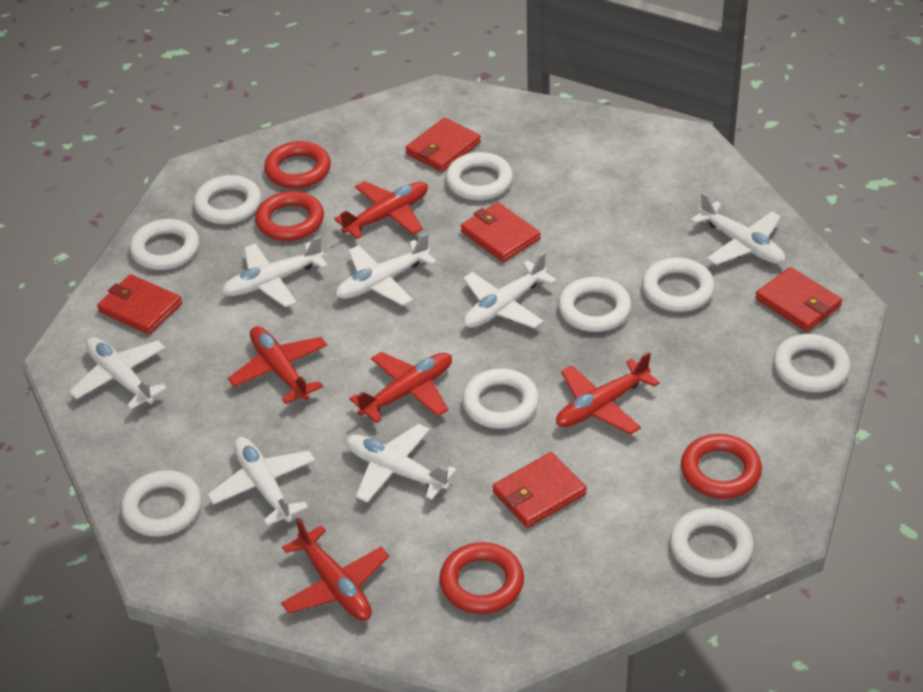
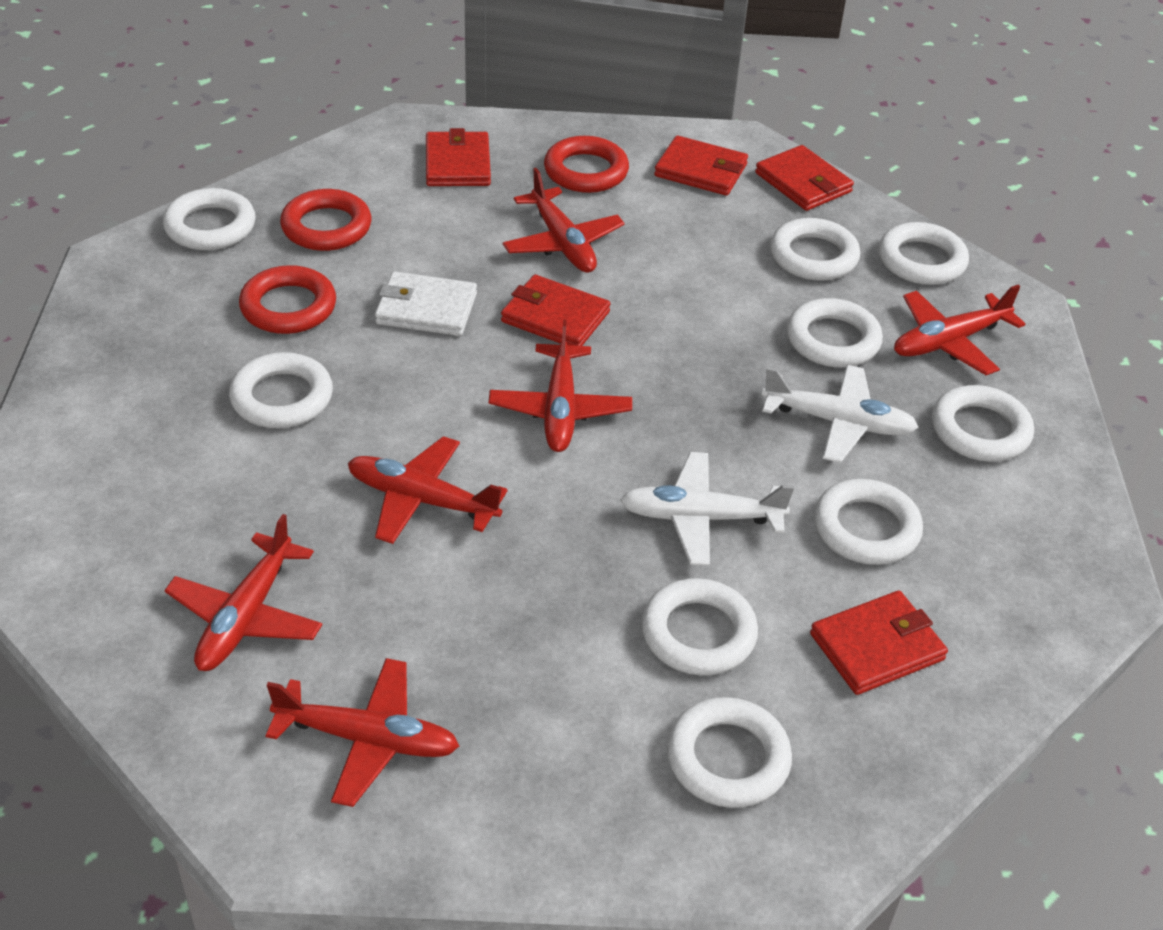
red plane: [228,326,327,404] [281,517,389,621] [334,181,428,239] [350,352,452,423] [556,352,660,435] = 5 -> [164,514,323,671] [265,658,459,807] [348,436,508,544] [489,320,632,452] [503,168,625,273] [894,285,1025,375] = 6
red ring: [255,191,324,241] [264,141,331,189] [439,542,524,614] [681,434,762,499] = 4 -> [239,265,336,334] [280,189,371,251] [544,136,629,193] = 3
white plane: [69,337,167,410] [207,437,315,526] [222,236,328,307] [336,233,437,306] [346,424,457,503] [463,252,557,329] [691,192,785,265] = 7 -> [620,452,794,566] [762,365,919,463] = 2
white wallet: none = 0 -> [375,271,477,336] = 1

